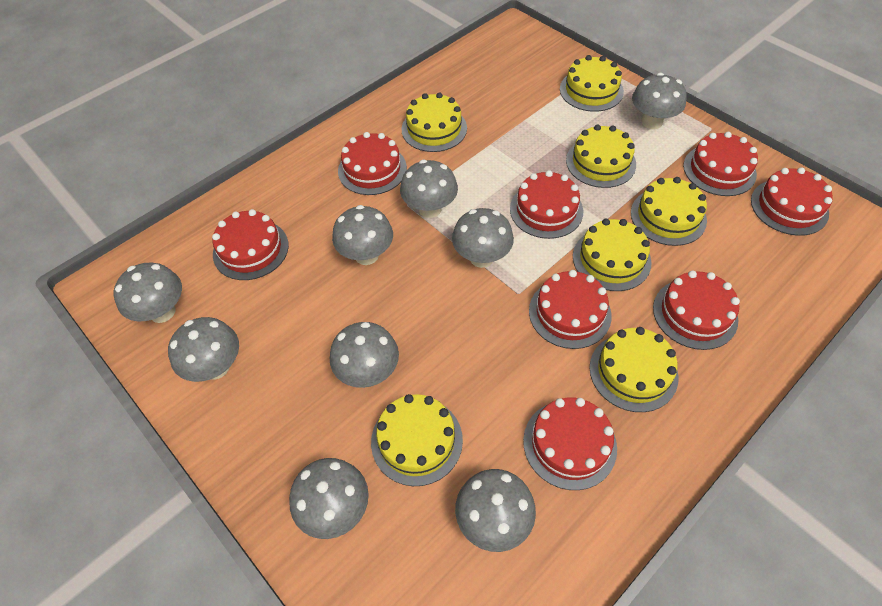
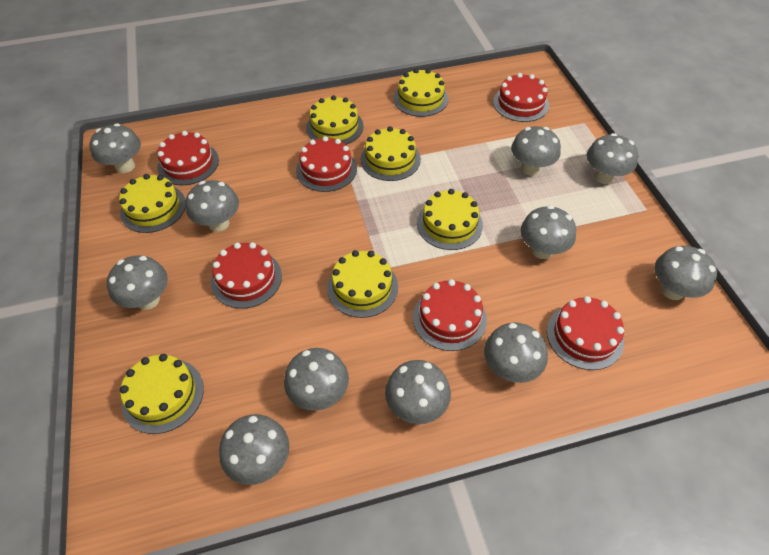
grey mushroom: [114,263,182,323] [168,317,239,382] [289,458,369,539] [330,322,399,388] [332,205,393,265] [400,160,458,218] [452,208,514,268] [455,469,536,552] [632,73,687,129] = 9 -> [89,123,141,173] [107,255,168,310] [186,180,239,232] [219,414,289,485] [284,348,349,411] [385,360,451,424] [484,323,548,383] [511,126,561,176] [521,205,576,259] [587,133,638,184] [655,246,717,300] = 11
red cake: [212,209,289,280] [338,132,407,195] [510,170,583,239] [523,397,617,490] [529,270,612,349] [653,270,740,350] [683,132,758,196] [751,167,833,236] = 8 -> [157,131,219,185] [211,242,282,309] [296,136,357,192] [413,279,487,351] [493,73,549,122] [547,296,624,370] = 6

